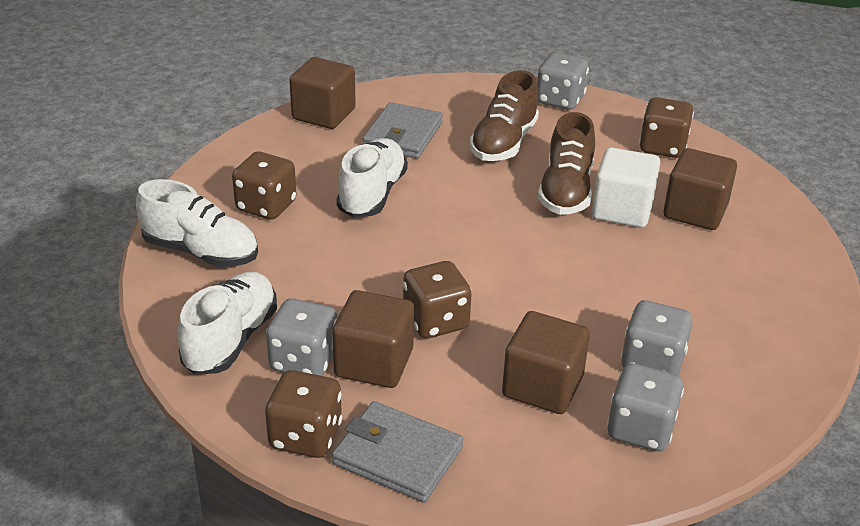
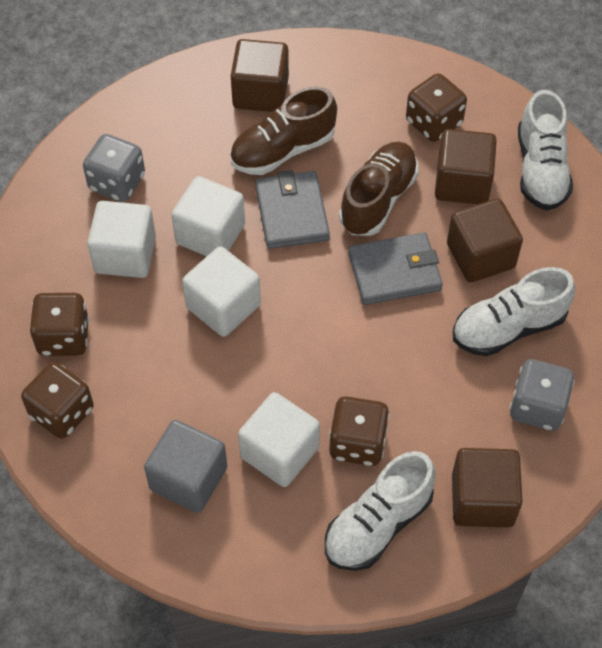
grey cube: none = 0 -> [144,420,227,513] = 1
grey dice: [266,298,337,376] [537,52,589,110] [607,363,684,451] [621,300,693,375] = 4 -> [83,134,145,202] [510,359,575,431] = 2
white cube: [592,147,660,228] = 1 -> [87,201,156,278] [171,176,245,256] [182,246,261,337] [238,392,320,487] = 4

